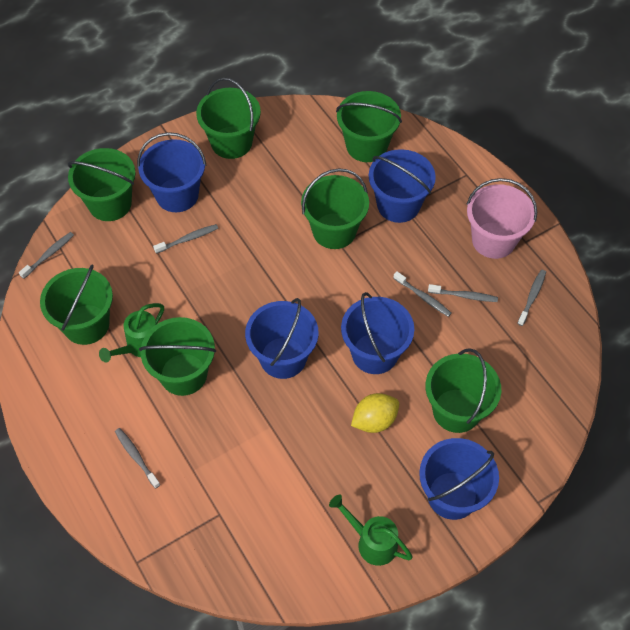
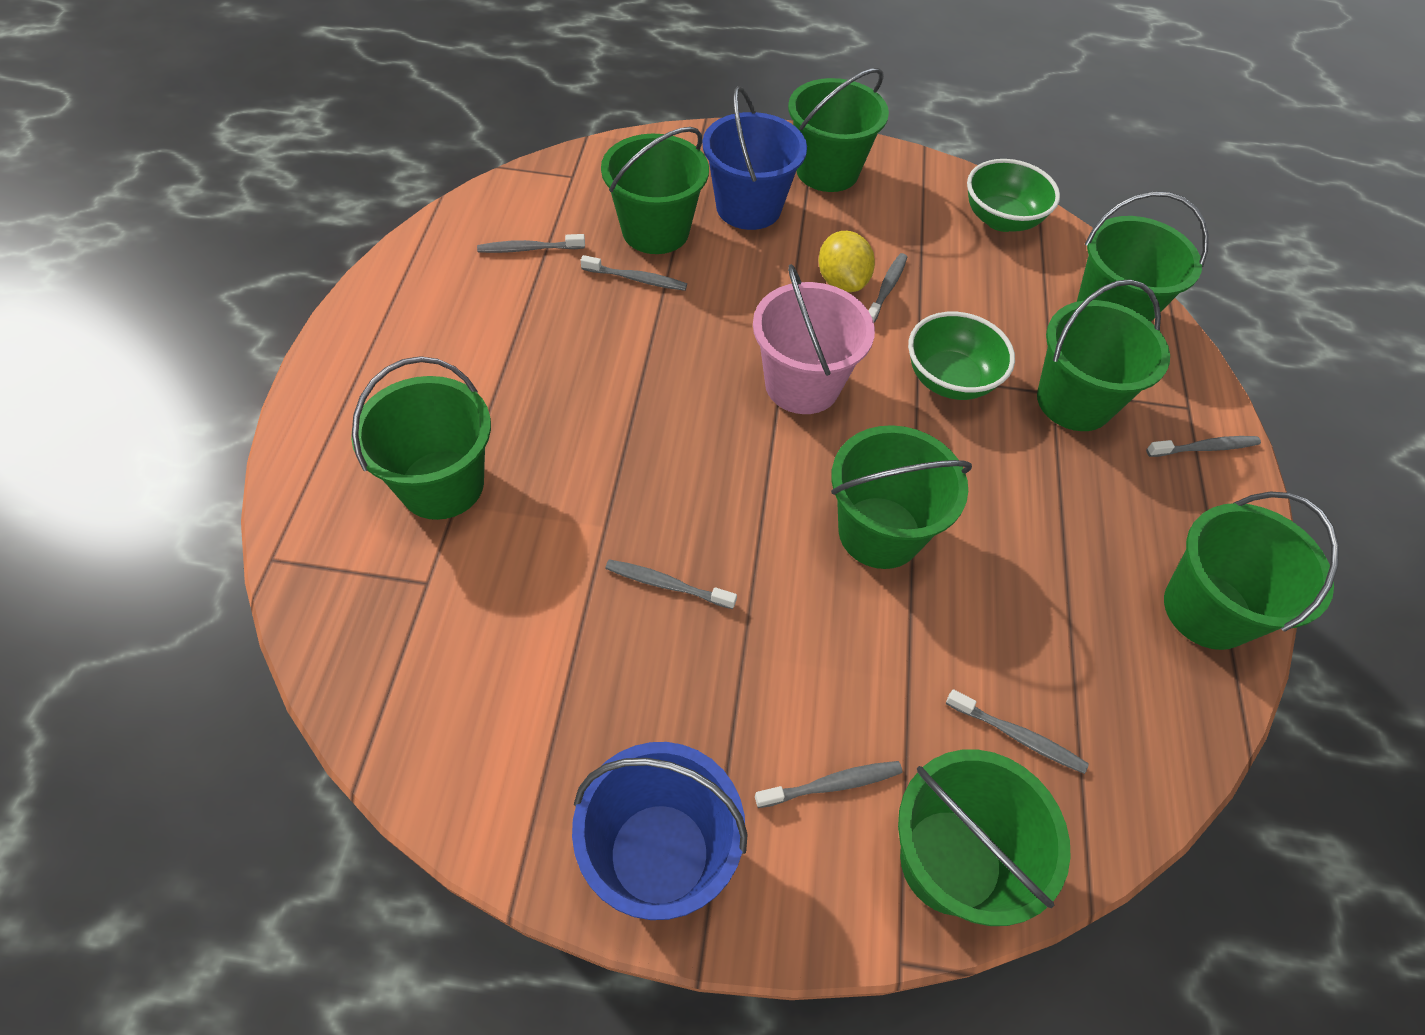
blue bucket: [137,132,206,212] [245,298,319,379] [341,292,414,374] [369,149,436,223] [419,438,499,520] = 5 -> [572,742,747,920] [702,86,807,230] = 2
green bowl: none = 0 -> [908,312,1015,400] [967,159,1060,232] = 2
green bucket: [40,265,113,345] [68,148,136,221] [139,317,216,396] [196,78,261,159] [301,168,369,249] [336,91,402,162] [425,348,501,433] = 7 -> [351,356,491,520] [601,127,709,254] [788,68,889,192] [831,425,972,569] [898,749,1071,926] [1037,279,1170,431] [1077,191,1209,322] [1164,491,1339,650] = 8
green watering can: [99,303,164,362] [329,495,413,566] = 2 -> none = 0
grey toothbrush: [19,232,74,279] [115,428,160,489] [153,224,218,254] [394,271,452,317] [428,284,498,302] [517,270,546,326] = 6 -> [477,234,585,253] [581,255,687,291] [605,559,737,609] [755,761,902,808] [869,253,907,323] [946,689,1089,774] [1146,436,1261,457] = 7

